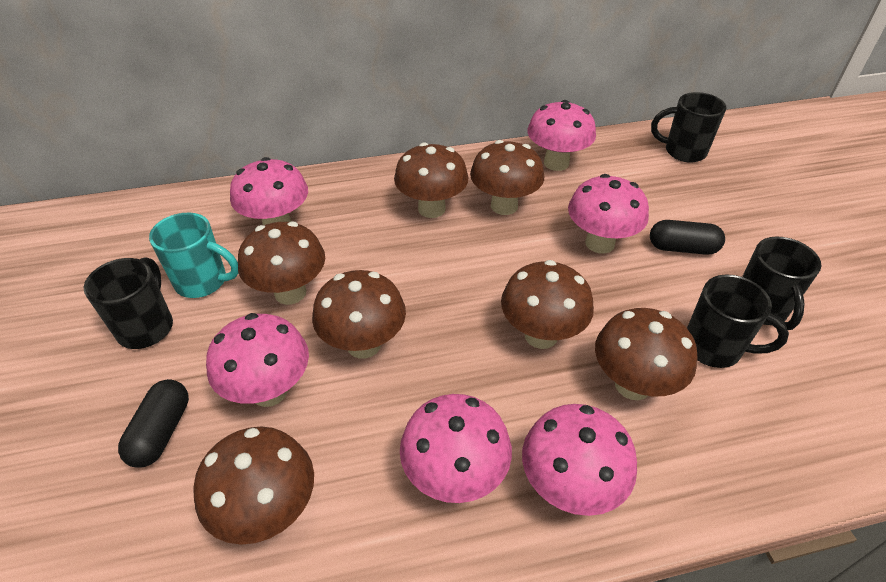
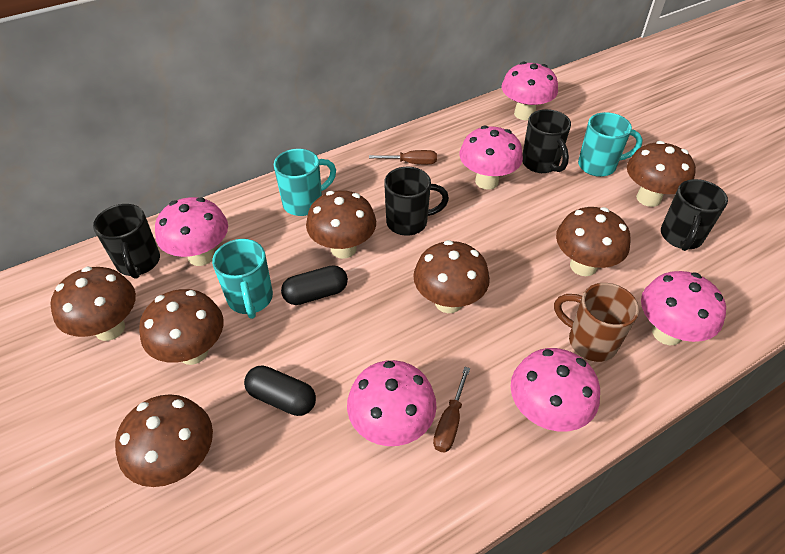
brown mug: none = 0 -> [554,283,639,362] = 1
brown screwdriver: none = 0 -> [369,150,437,164] [433,367,470,452] = 2
turquoise mug: [149,213,238,298] = 1 -> [212,239,273,319] [274,149,336,216] [578,112,643,177] = 3

